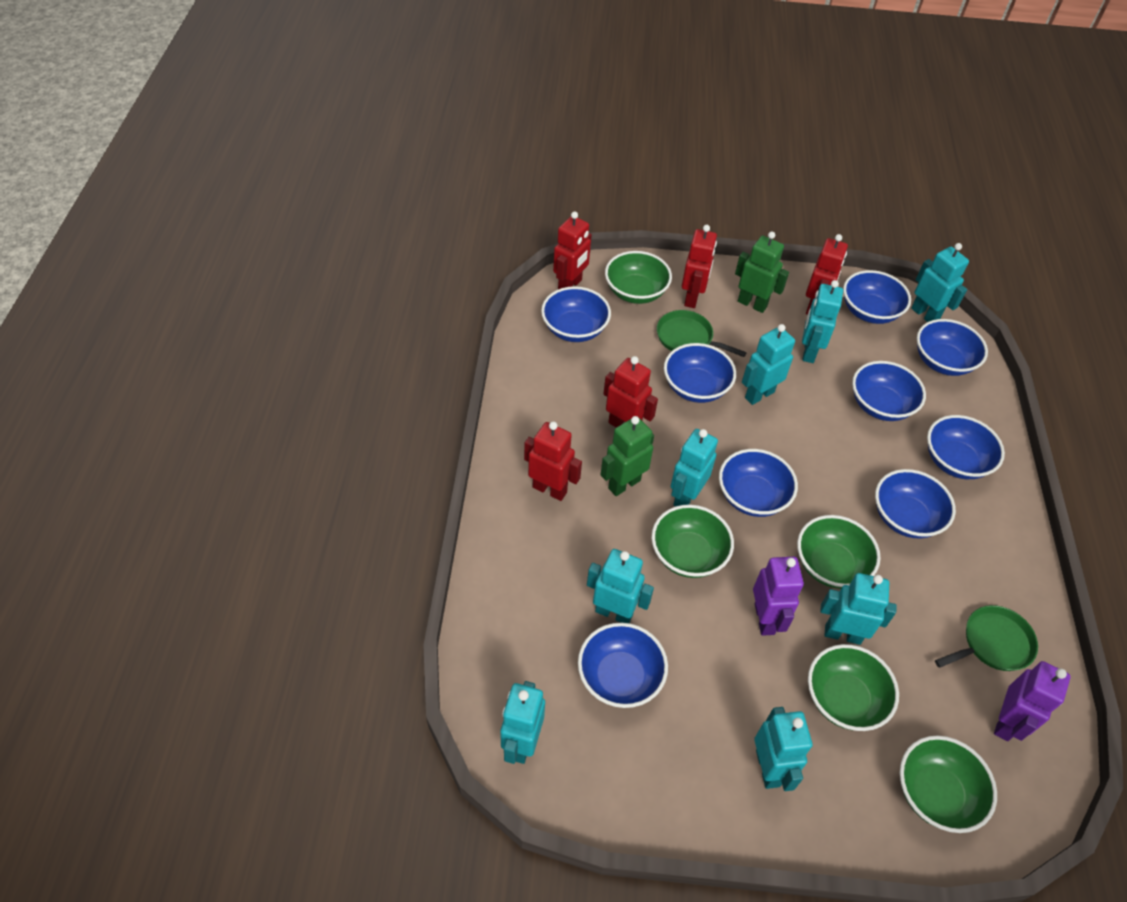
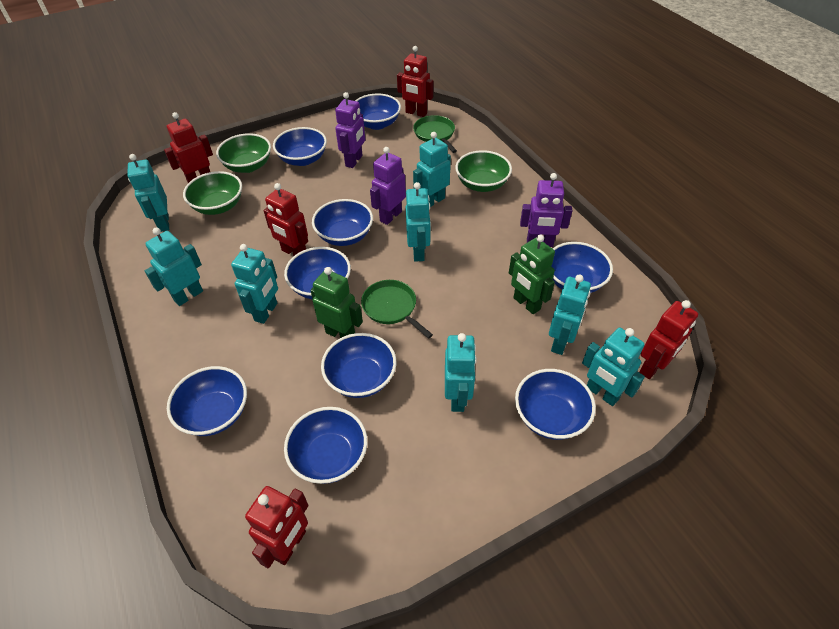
green bowl: [605,251,672,304] [652,505,734,578] [797,515,881,589] [808,644,899,731] [900,736,997,833] = 5 -> [183,171,242,215] [216,133,271,173] [455,150,512,192] = 3
purple robot: [753,557,804,636] [994,661,1071,741] = 2 -> [335,92,365,168] [370,147,406,225] [520,173,572,247] = 3

